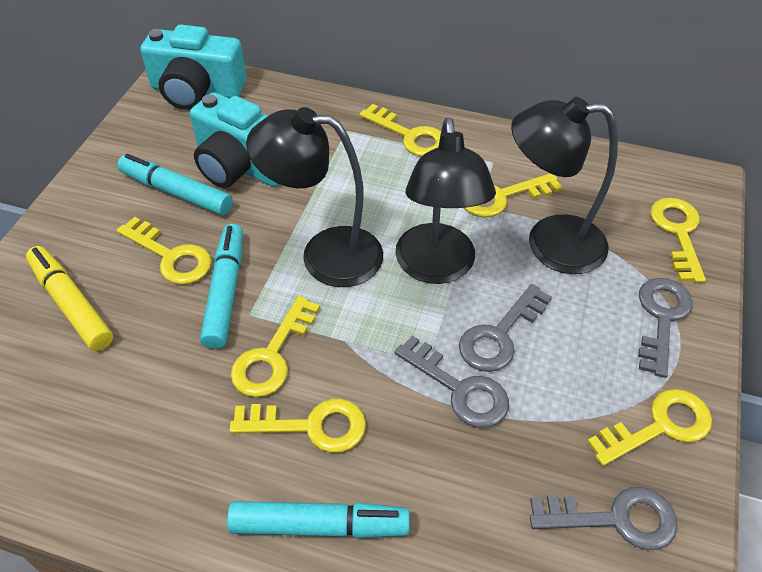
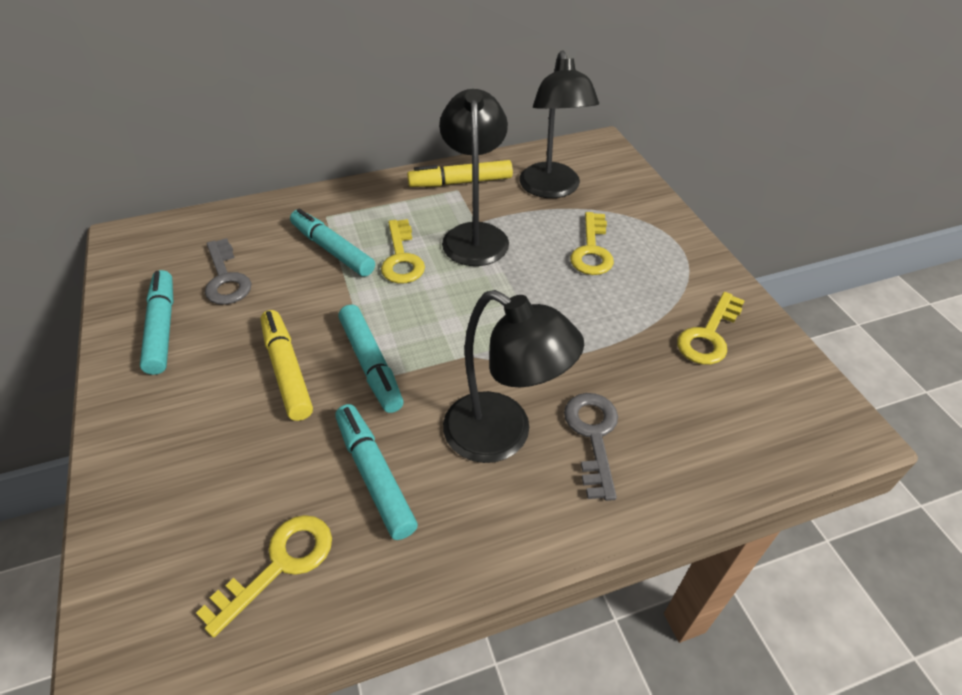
grey key: [394,335,509,428] [459,284,552,372] [530,487,678,550] [638,278,693,378] = 4 -> [205,238,252,305] [564,393,618,501] = 2
turquoise camera: [140,24,246,110] [190,92,280,188] = 2 -> none = 0
turquoise marker: [117,154,233,215] [200,224,243,349] [227,501,410,539] = 3 -> [140,270,173,375] [290,208,375,277] [335,404,418,540] [338,305,403,413] = 4
yellow key: [117,217,212,285] [229,399,366,453] [231,296,320,397] [360,104,441,157] [464,174,562,217] [587,389,712,466] [650,198,706,283] = 7 -> [196,515,332,638] [381,219,425,284] [570,212,614,275] [677,292,745,365] = 4
yellow marker: [26,246,113,351] = 1 -> [260,310,313,421] [407,160,513,187] = 2

